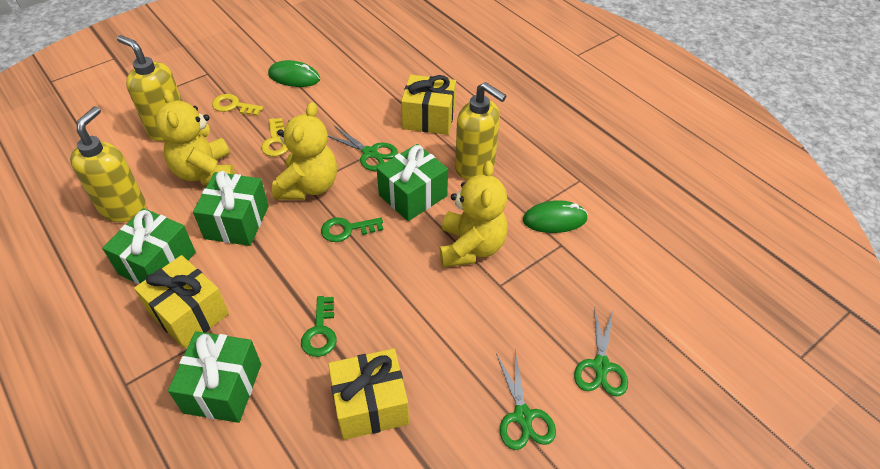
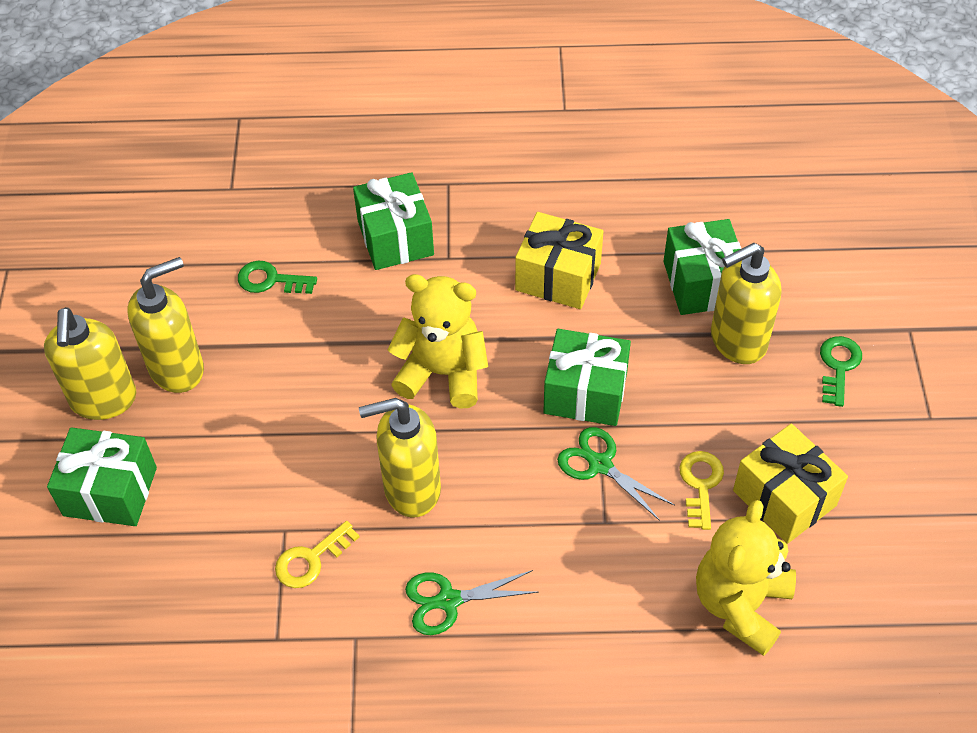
green mouse: [268,60,320,87] [523,200,588,233] = 2 -> none = 0
green scissors: [328,126,398,171] [496,351,556,450] [574,307,628,396] = 3 -> [405,570,538,635] [557,427,675,521] = 2
yellow gift: [134,255,229,348] [328,348,409,440] [401,75,456,135] = 3 -> [515,212,603,309] [733,424,848,544] = 2
yellow soap dispenser: [70,106,146,222] [117,35,182,141] [455,82,506,180] = 3 -> [44,307,136,420] [128,257,204,393] [359,398,441,518] [711,243,781,364] = 4
yellow teddy bear: [155,89,235,185] [272,102,337,200] [440,161,508,267] = 3 -> [387,274,488,409] [696,500,796,656] = 2

